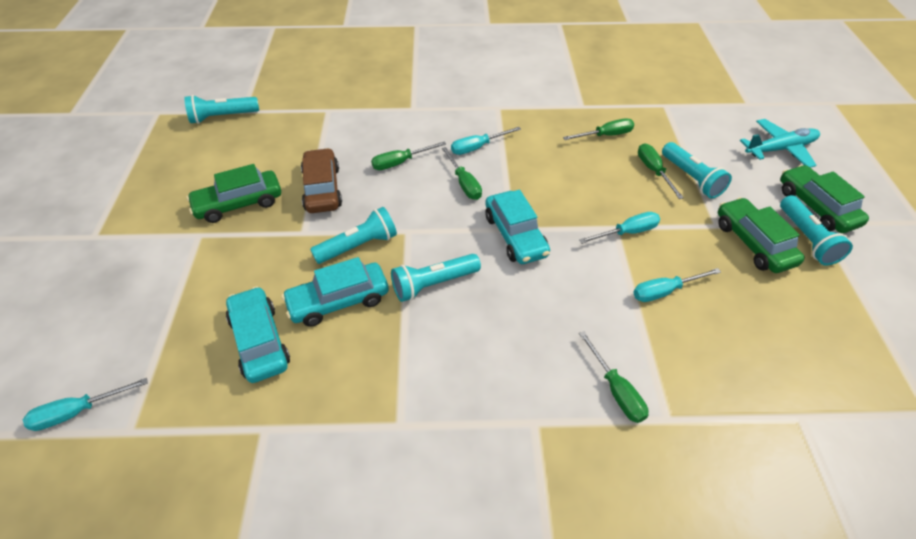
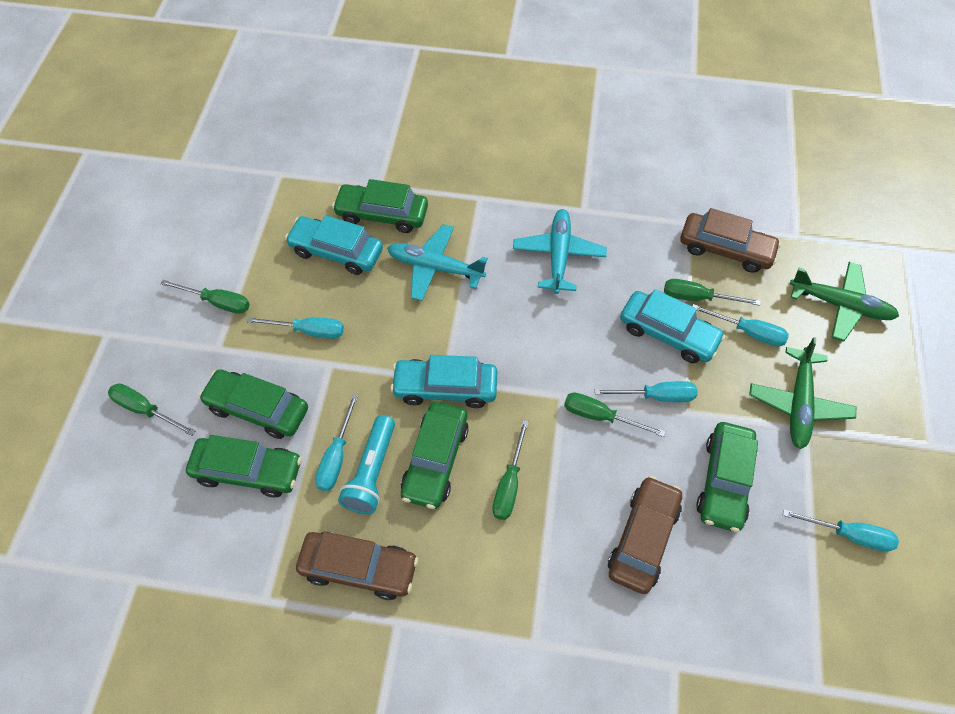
brown car: [301,148,342,213] = 1 -> [296,532,418,600] [608,476,682,594] [680,208,781,273] = 3
green car: [187,164,281,223] [718,197,805,273] [780,165,869,233] = 3 -> [186,435,302,498] [199,369,308,439] [332,179,428,233] [401,402,469,509] [696,422,758,532] = 5
green plane: none = 0 -> [749,337,856,449] [790,262,899,342] = 2
turquoise flashlight: [184,95,259,124] [310,207,397,264] [391,254,481,302] [662,142,732,199] [780,195,853,265] = 5 -> [338,415,395,514] = 1
turquoise plane: [740,119,820,168] = 1 -> [387,224,488,301] [513,209,607,294] = 2
turquoise screwdriver: [23,378,148,431] [451,127,521,155] [579,212,660,244] [633,268,721,302] = 4 -> [247,317,344,339] [315,394,359,491] [595,381,697,402] [692,304,789,347] [783,509,899,552] = 5

